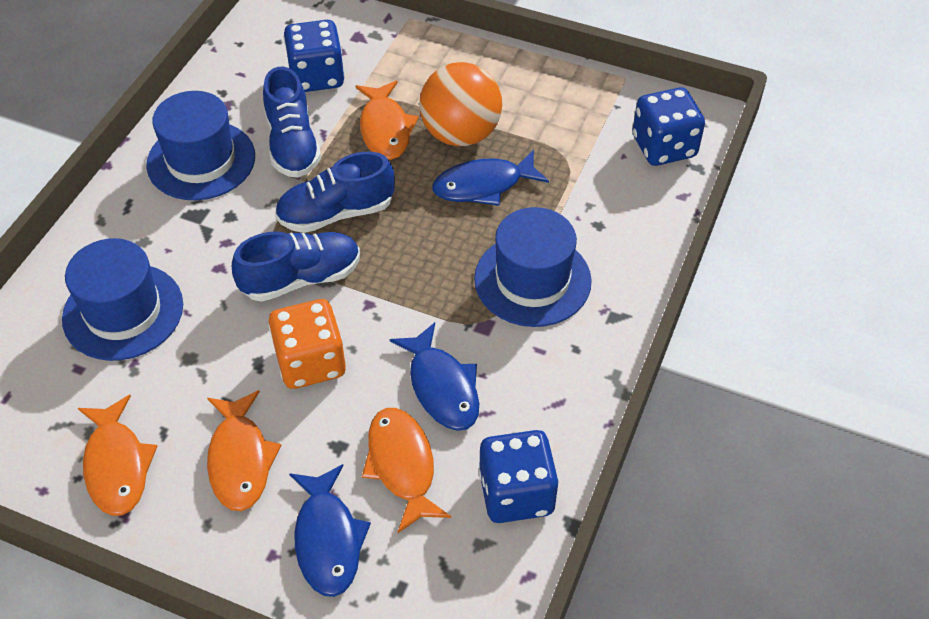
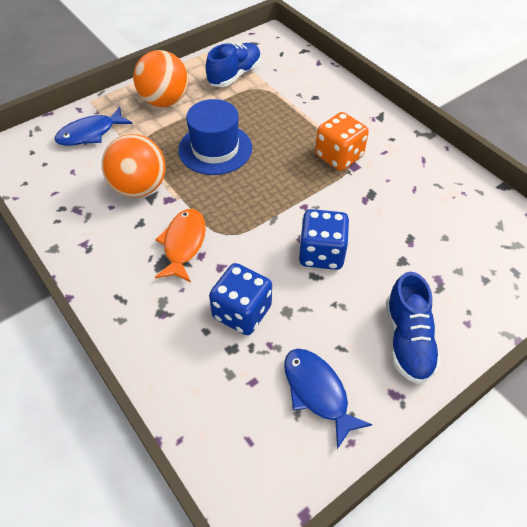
blue dice: [283,20,345,92] [479,430,559,523] [632,87,705,166] = 3 -> [209,263,272,335] [299,209,349,270] = 2
blue fish: [289,464,371,597] [390,322,479,431] [432,150,549,206] = 3 -> [55,107,133,146] [284,349,373,449] = 2
blue hat: [62,238,183,361] [146,91,255,200] [474,207,592,327] = 3 -> [178,99,252,175] = 1
blue shoe: [232,231,360,302] [263,67,321,178] [275,152,395,233] = 3 -> [206,43,261,87] [386,272,441,384] = 2
orange ball: [419,62,502,146] = 1 -> [102,134,166,197] [133,50,188,107] = 2
orange fish: [78,395,157,516] [207,390,282,511] [356,81,419,160] [362,408,451,533] = 4 -> [155,209,206,282] = 1

